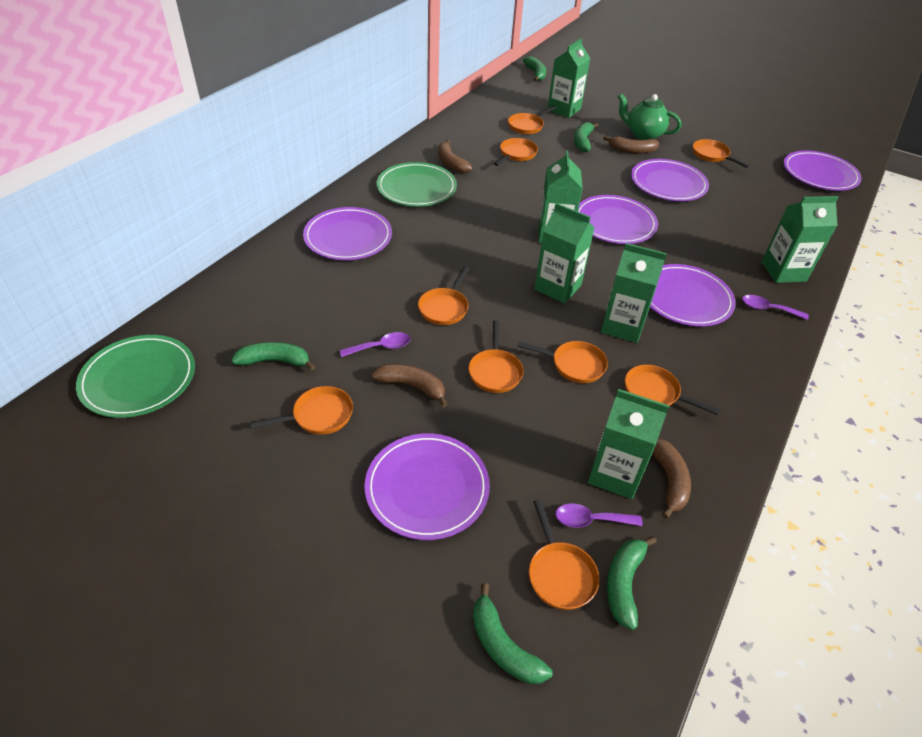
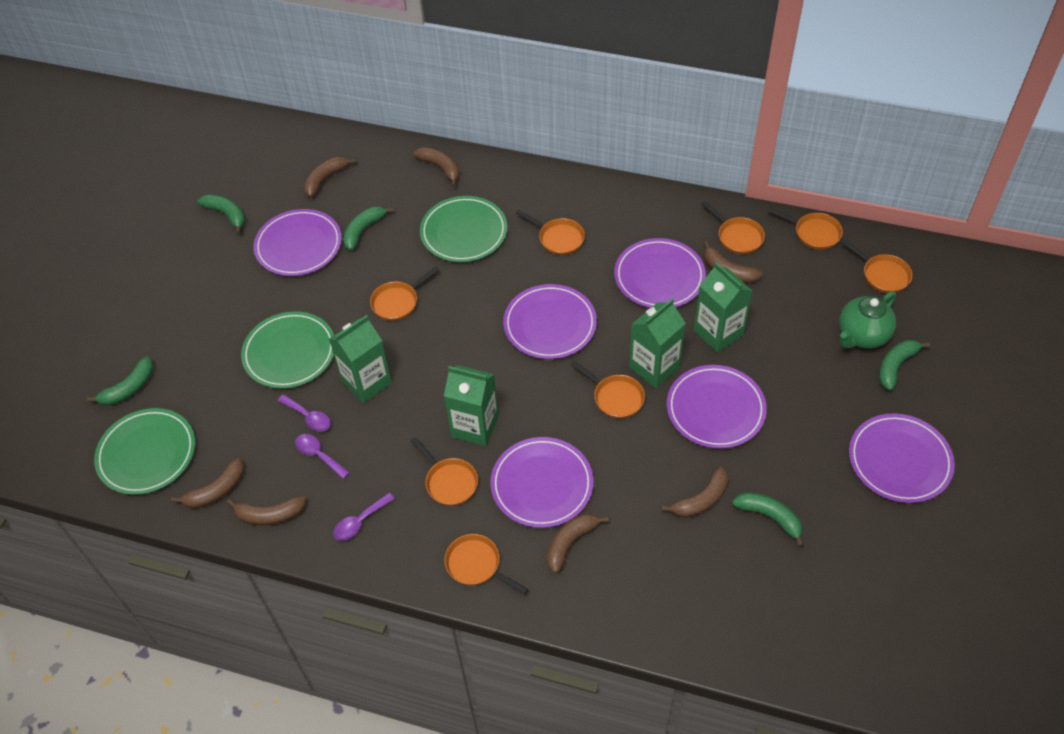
brown banana: [372,364,448,408] [438,140,472,173] [603,135,659,154] [652,439,691,519] = 4 -> [171,458,244,509] [227,496,306,525] [304,157,356,197] [413,147,460,187] [547,513,609,573] [662,466,728,518] [704,241,763,283] = 7
green carton: [534,203,595,303] [538,150,583,243] [547,38,591,118] [588,389,670,499] [601,243,667,343] [762,196,839,283] = 6 -> [329,315,392,403] [444,365,499,446] [629,299,686,388] [694,262,752,352] = 4
green plate: [76,335,195,418] [377,162,457,207] = 2 -> [94,408,195,495] [241,311,334,389] [420,196,507,262] = 3
orange pan: [250,386,353,435] [418,266,469,325] [468,320,524,393] [494,138,538,166] [508,106,556,134] [517,341,608,383] [529,499,599,610] [625,365,719,415] [693,139,750,168] = 9 -> [370,267,439,321] [411,437,478,506] [444,534,528,595] [516,210,585,255] [571,361,645,419] [701,201,765,254] [767,207,843,250] [841,239,912,293] = 8

